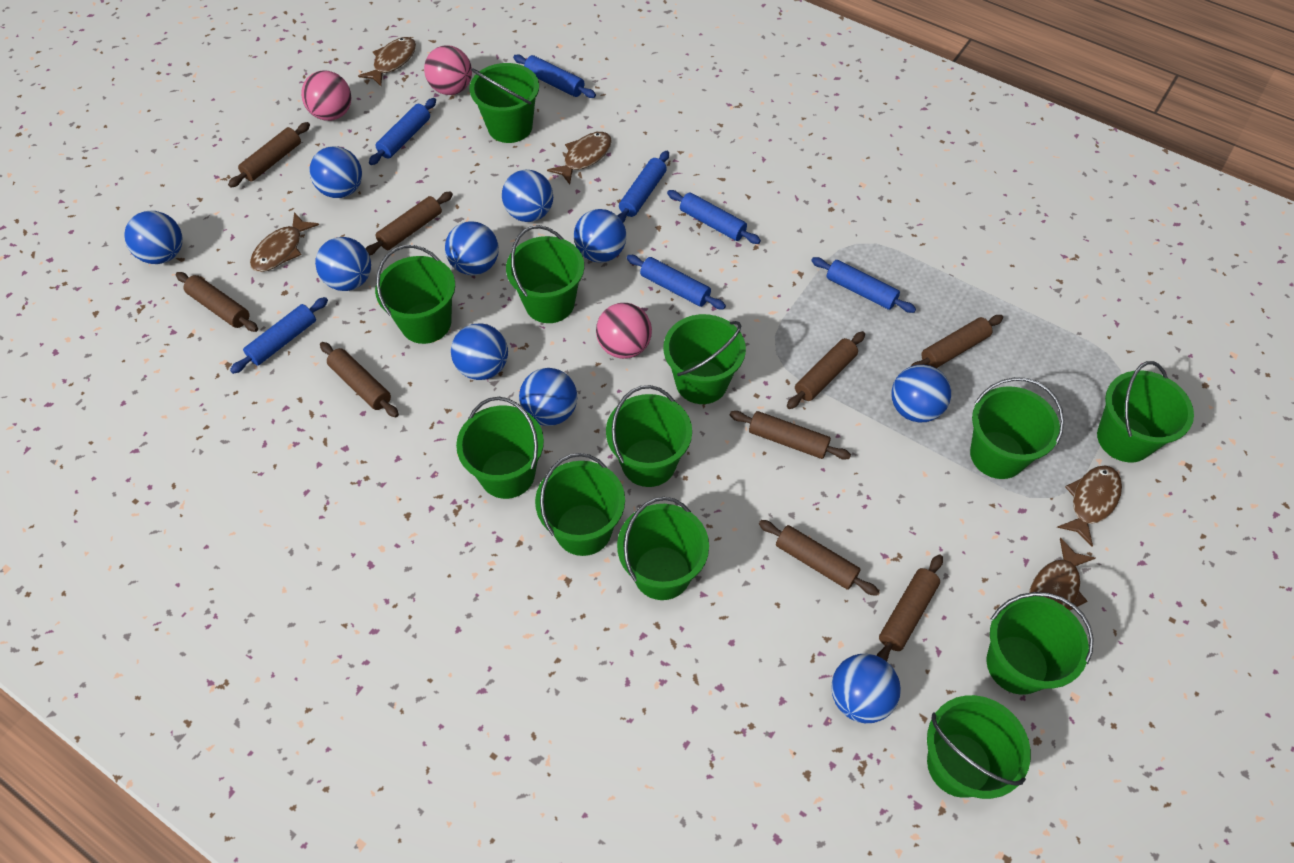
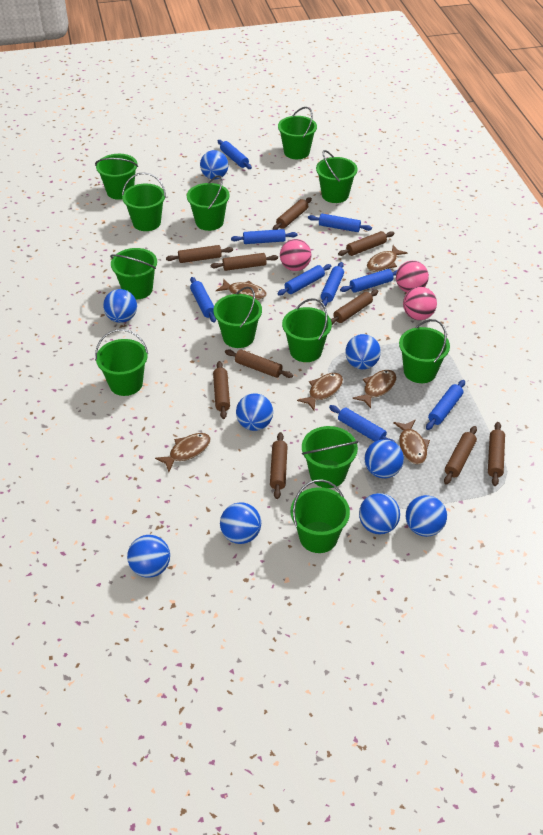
blue ball: [124,211,182,264] [309,146,362,198] [315,237,371,291] [445,221,499,275] [451,323,508,380] [502,170,553,222] [519,368,577,426] [574,209,626,263] [831,654,901,723] [891,365,951,422] = 10 -> [103,289,137,323] [127,535,170,578] [200,150,228,180] [220,502,261,544] [236,393,273,431] [345,334,381,369] [359,493,400,534] [364,439,404,478] [406,495,447,537] = 9
blue rolling pin: [230,297,328,374] [369,98,436,165] [513,54,596,98] [618,151,669,223] [627,255,726,309] [667,190,761,244] [811,257,916,313] = 7 -> [190,277,216,323] [218,140,252,169] [231,229,297,244] [277,264,331,296] [308,214,372,232] [321,262,344,307] [329,405,395,442] [340,269,397,293] [426,380,465,430] = 9
brown fish: [250,212,319,272] [358,37,416,86] [547,132,612,185] [1029,538,1095,610] [1057,466,1122,546] = 5 -> [155,433,211,472] [216,279,267,300] [297,373,343,410] [353,370,396,408] [367,245,408,272] [393,420,430,464] = 6
brown rolling pin: [176,272,258,332] [228,122,310,188] [320,342,399,418] [365,191,453,255] [729,411,851,460] [759,520,879,596] [787,331,865,409] [876,554,943,661] [911,315,1003,368] = 9 -> [166,245,233,263] [211,253,278,271] [213,361,230,419] [225,349,293,378] [270,432,288,499] [273,197,312,230] [331,290,378,325] [338,231,395,256] [444,426,477,484] [488,422,505,486] = 10

